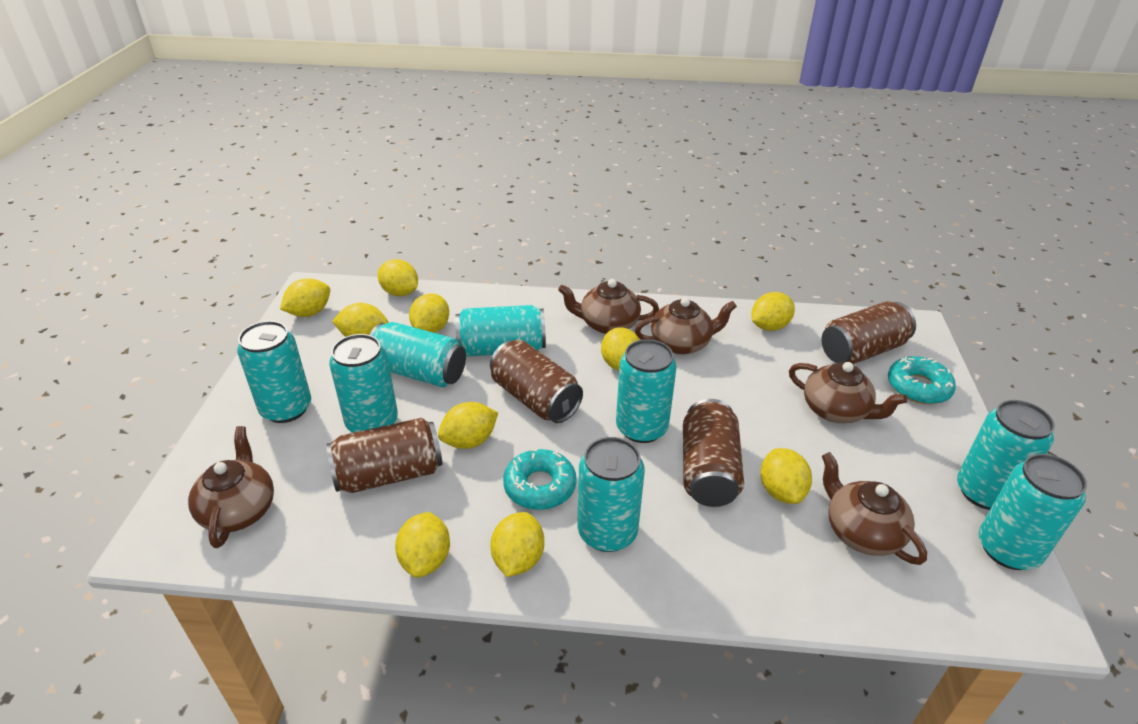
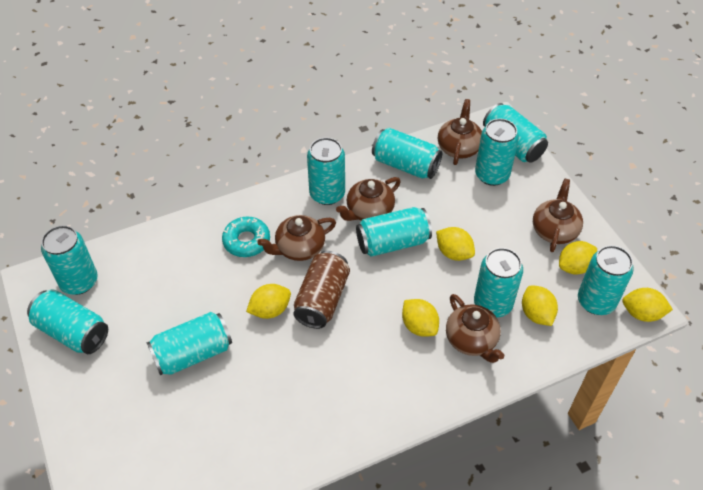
brown can: [326,418,443,493] [490,340,583,423] [683,399,744,507] [821,301,916,364] = 4 -> [293,251,350,329] = 1
turquoise can: [237,321,311,423] [329,334,398,433] [369,322,466,387] [455,305,546,356] [577,437,645,552] [616,339,677,443] [957,400,1055,510] [979,454,1087,570] = 8 -> [27,290,108,354] [41,225,98,295] [146,312,232,376] [307,137,345,205] [356,207,432,257] [372,128,442,179] [474,248,523,317] [475,118,519,186] [483,103,548,163] [578,245,634,315] = 10
turquoise donut: [503,449,577,510] [888,356,956,404] = 2 -> [222,217,270,257] = 1
yellow lemon: [280,278,330,317] [332,303,388,337] [378,259,418,296] [395,512,450,578] [409,293,449,333] [438,402,498,449] [490,512,544,577] [601,327,640,370] [751,292,795,331] [760,448,812,504] = 10 -> [246,284,291,319] [402,299,439,337] [436,227,475,261] [522,285,558,326] [559,241,597,275] [622,288,673,322] = 6

